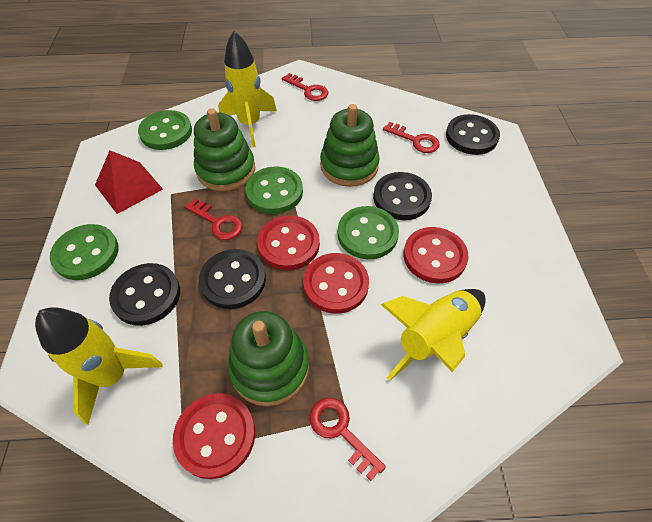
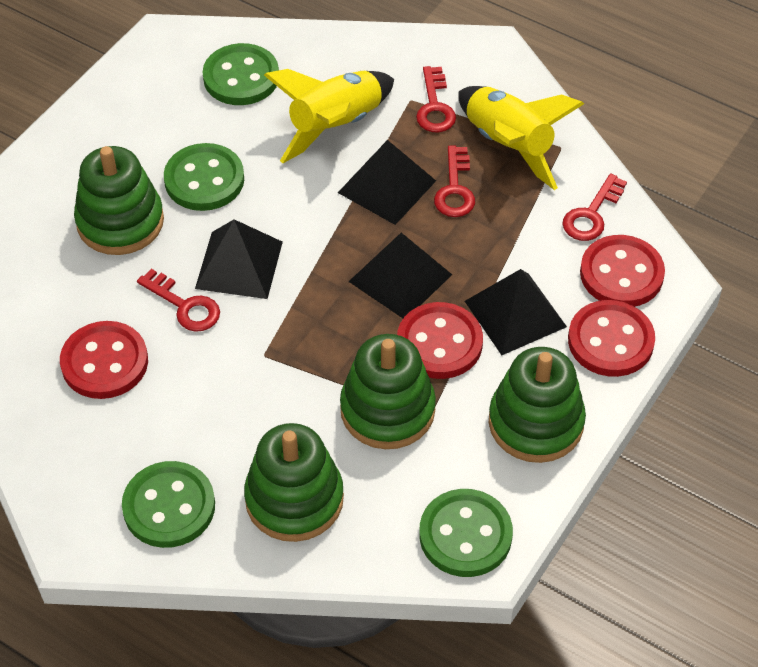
black button: [109,263,180,326] [199,249,266,309] [373,172,432,220] [446,114,500,155] = 4 -> none = 0
black pyramid: none = 0 -> [195,219,283,299] [338,140,436,225] [348,233,452,318] [465,269,567,355] = 4
green stacking toy: [194,108,255,191] [228,311,309,406] [320,104,380,187] = 3 -> [74,146,164,255] [244,423,344,542] [340,334,436,449] [489,347,586,463] = 4
red pyramid: [95,151,163,214] = 1 -> none = 0
yellow rocket: [35,307,163,425] [218,31,277,147] [380,289,486,381] = 3 -> [264,69,394,163] [458,86,584,190] = 2

